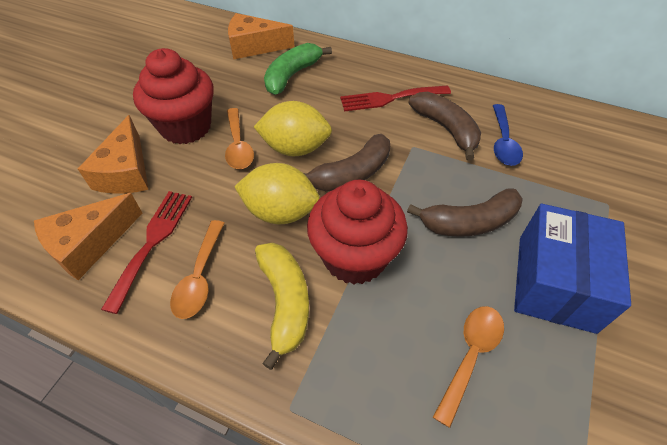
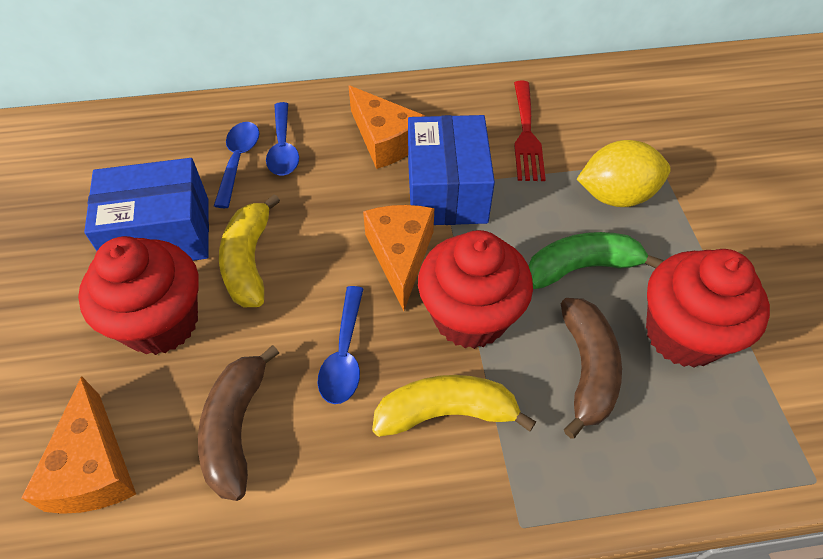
blue box: [514,204,631,334] = 1 -> [84,158,209,261] [408,115,495,225] = 2
blue spoon: [493,104,523,166] = 1 -> [214,122,259,208] [266,102,299,176] [317,286,363,404] = 3
brown banana: [303,134,390,192] [407,189,523,237] [408,92,481,161] = 3 -> [198,345,279,501] [561,298,622,438] = 2
orange spoon: [170,220,224,319] [225,108,254,169] [433,306,504,428] = 3 -> none = 0
red cupcake: [133,48,214,144] [307,180,408,285] = 2 -> [78,236,199,355] [418,230,533,349] [646,249,770,368] = 3
red fork: [101,191,192,314] [340,85,451,112] = 2 -> [514,81,546,181] = 1
yellow banana: [255,243,309,370] = 1 -> [219,194,280,307] [372,375,536,437] = 2
yellow lemon: [234,163,320,224] [254,101,332,156] = 2 -> [577,140,671,207] = 1

